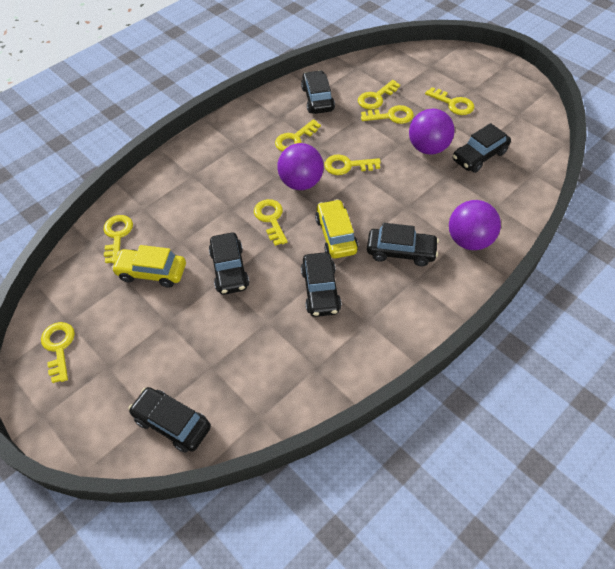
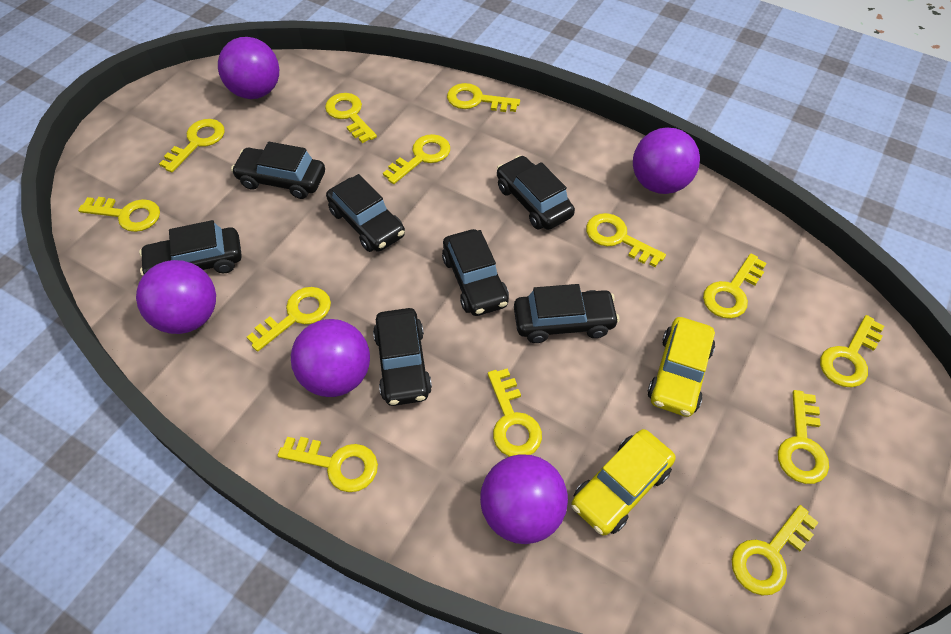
black car: [128,387,211,453] [209,233,249,295] [301,70,335,114] [301,252,342,317] [367,223,439,266] [453,123,511,173] = 6 -> [139,220,242,275] [231,142,325,199] [326,174,405,252] [373,308,432,406] [442,229,509,316] [497,155,575,230] [514,284,620,343] = 7
purple ball: [277,143,324,190] [409,108,455,154] [449,200,501,250] = 3 -> [136,260,216,334] [218,37,279,99] [291,319,370,397] [480,454,568,544] [633,127,700,194] = 5
yellow key: [41,322,75,383] [104,215,133,264] [254,199,288,246] [275,119,321,152] [324,154,381,175] [358,80,400,110] [361,105,414,124] [425,87,474,115] = 8 -> [78,197,160,232] [159,119,225,173] [247,287,331,352] [277,437,378,492] [325,93,377,143] [383,134,450,184] [447,83,520,112] [488,368,542,457] [586,213,666,267] [703,253,767,319] [732,505,819,596] [778,390,829,484] [820,315,884,387] = 13

